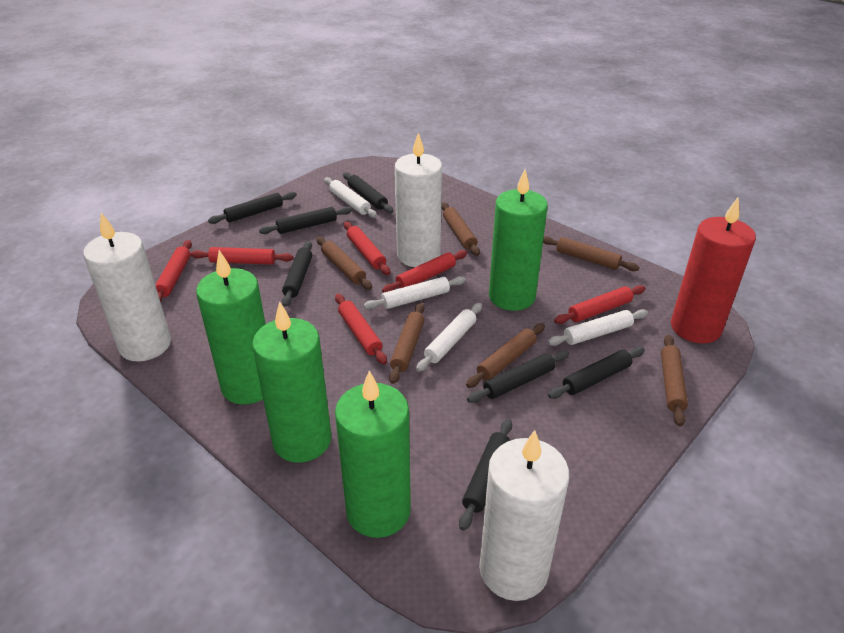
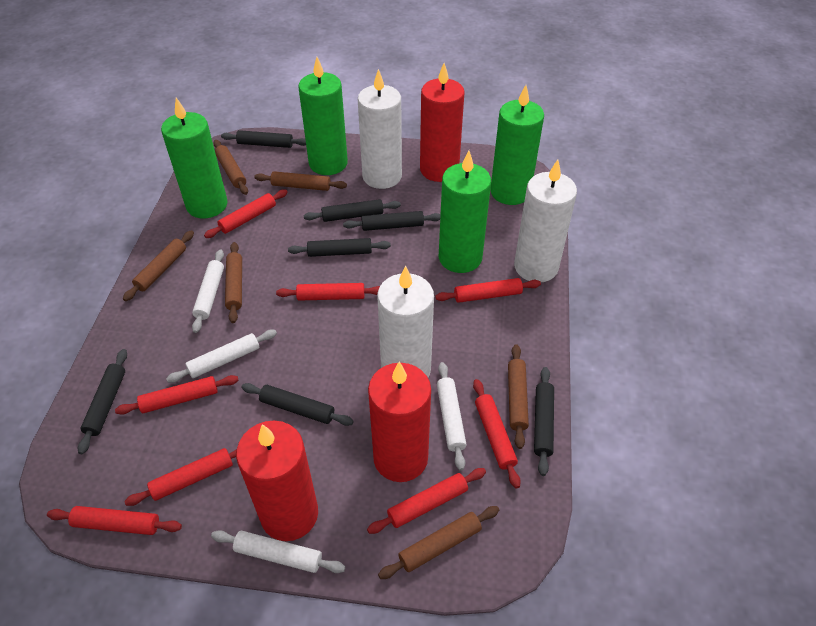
red candle: [671,197,756,344] = 1 -> [236,421,318,541] [368,362,431,482] [420,63,465,182] = 3
red rolling pin: [155,240,192,302] [191,247,293,265] [335,294,387,365] [344,221,390,275] [382,250,467,293] [554,285,646,324] = 6 -> [47,506,182,535] [115,375,239,415] [124,448,237,506] [204,189,288,238] [276,283,380,301] [367,468,486,534] [435,278,541,303] [473,379,521,489] = 8

